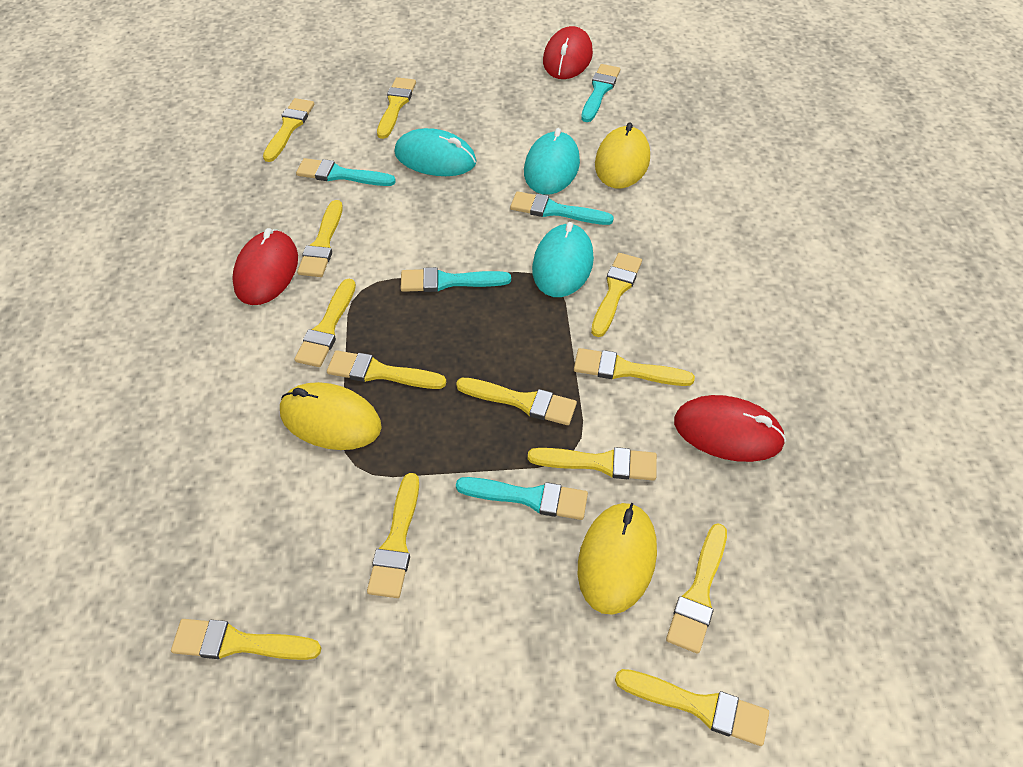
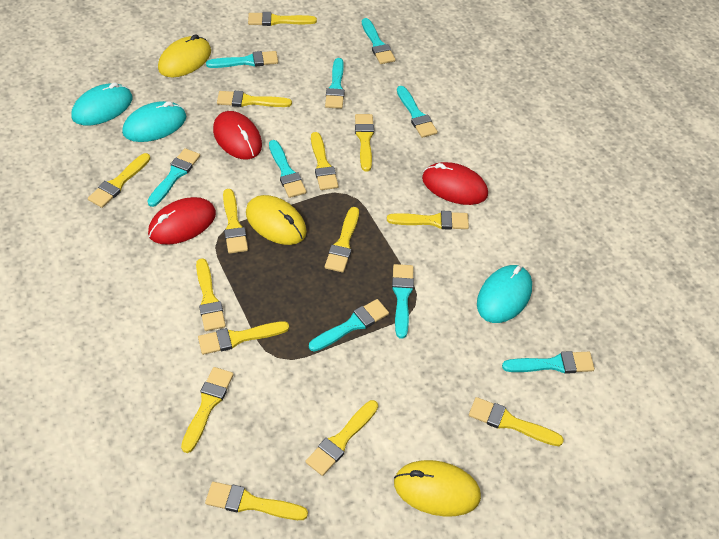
turquoise brush: [296,158,396,186] [401,267,511,292] [456,477,588,520] [510,191,614,225] [581,64,620,122] = 5 -> [147,148,200,207] [206,51,278,68] [269,140,307,198] [309,299,389,352] [325,58,345,109] [362,18,396,64] [392,264,414,339] [397,86,438,138] [502,351,595,374] = 9
yellow brush: [171,619,321,660] [263,98,314,162] [294,279,356,367] [297,200,343,277] [327,350,446,389] [367,473,419,598] [377,77,416,139] [456,378,577,425] [528,447,657,481] [574,348,695,386] [591,253,642,337] [615,669,769,746] [666,523,727,654] = 13 -> [88,153,150,208] [181,367,234,453] [196,258,226,331] [198,321,289,355] [205,482,308,520] [217,91,292,107] [223,189,248,254] [248,12,317,26] [305,400,378,476] [311,132,338,190] [325,207,359,273] [355,114,374,171] [387,211,469,230] [469,397,564,446] = 14

